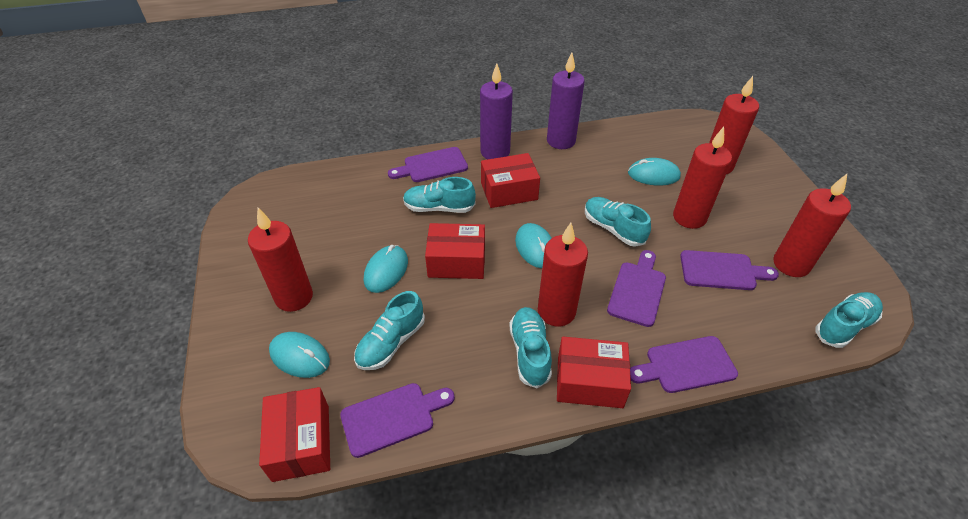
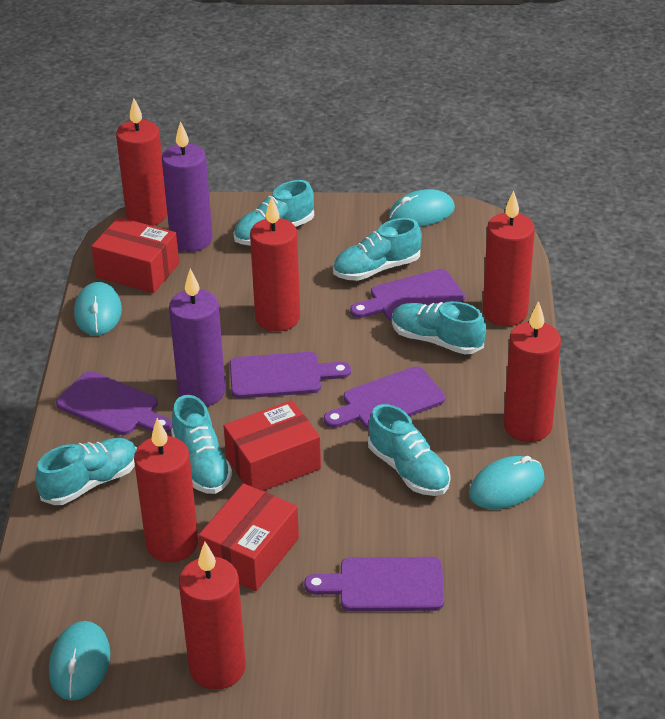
red box: [259,387,330,482] [425,223,485,279] [481,153,540,208] [557,337,631,408] = 4 -> [91,217,179,293] [199,483,299,591] [224,400,321,491] = 3
red candle: [248,208,313,312] [538,223,588,327] [673,127,732,229] [709,76,759,174] [773,174,851,277] = 5 -> [116,98,167,226] [134,418,198,562] [179,542,246,690] [250,197,300,332] [483,191,535,326] [504,301,561,442] = 6
turquoise shoe: [354,291,425,370] [403,177,476,213] [509,307,552,388] [585,197,651,247] [815,292,883,348] = 5 -> [35,438,137,505] [171,395,232,494] [234,180,314,245] [333,218,422,281] [368,404,451,496] [392,301,486,354] = 6

